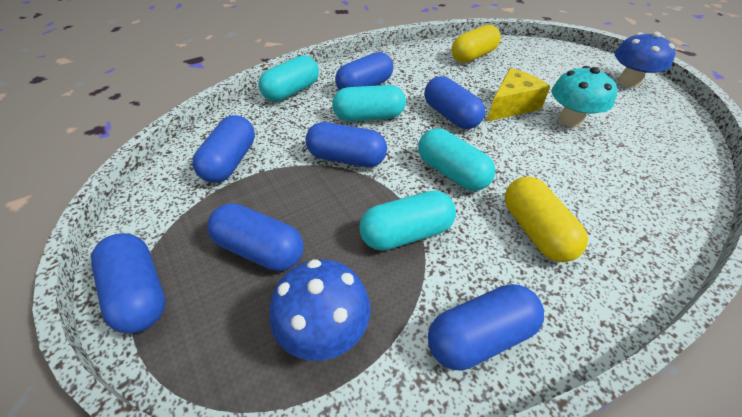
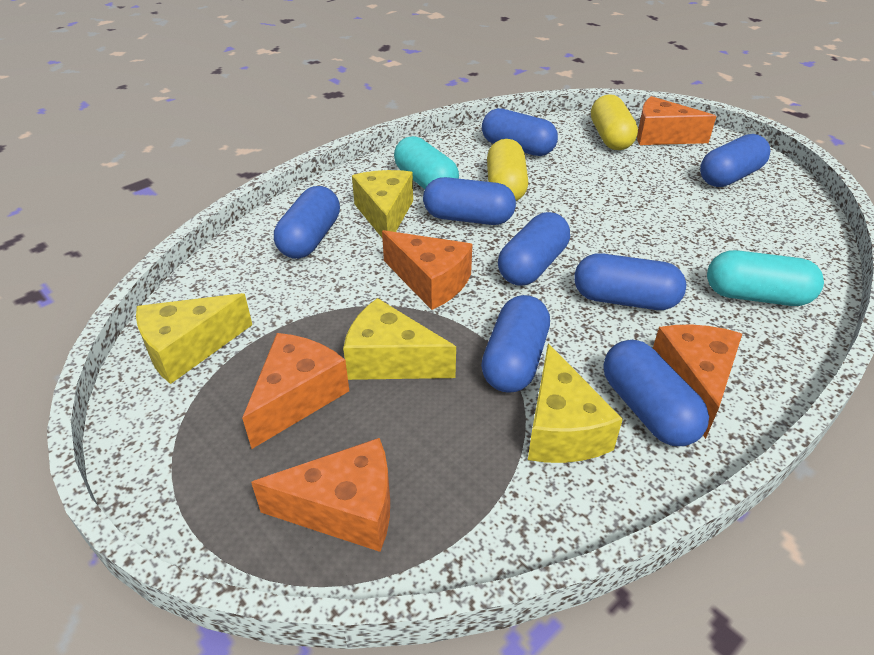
blue capsule: [91,233,165,334] [193,115,255,183] [207,203,304,271] [305,122,387,167] [335,52,393,90] [424,76,485,129] [428,284,544,371] = 7 -> [274,186,340,259] [423,177,516,225] [481,295,550,392] [482,108,558,156] [498,212,570,286] [574,253,686,310] [603,340,709,446] [700,134,770,187] = 8
blue mushroom: [269,259,371,361] [615,32,676,88] = 2 -> none = 0
orange cheese: none = 0 -> [242,333,349,449] [251,438,390,552] [382,230,472,310] [637,96,716,145] [653,325,742,439] = 5
turquoise capsule: [258,55,319,102] [332,85,406,121] [359,191,456,251] [418,129,496,191] = 4 -> [394,136,459,189] [707,250,824,306] = 2
turquoise mushroom: [552,66,617,128] = 1 -> none = 0
yellow cheese: [487,68,551,121] = 1 -> [136,293,252,384] [343,298,456,380] [352,170,413,238] [528,343,623,463] = 4

